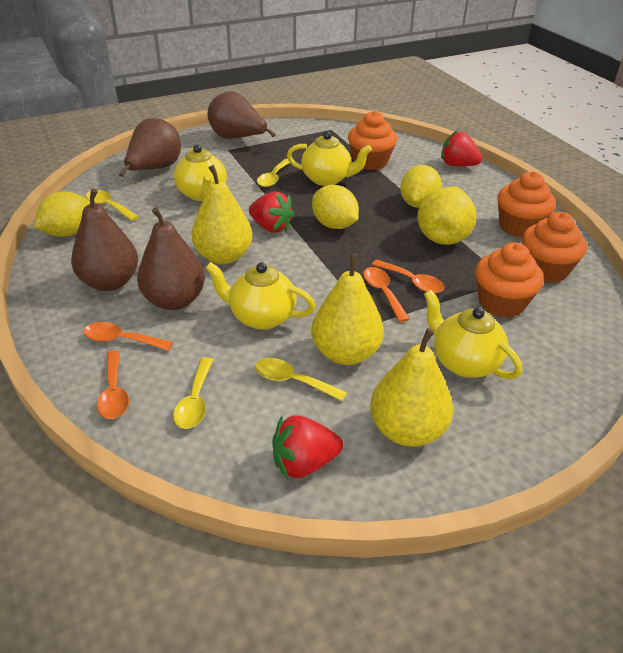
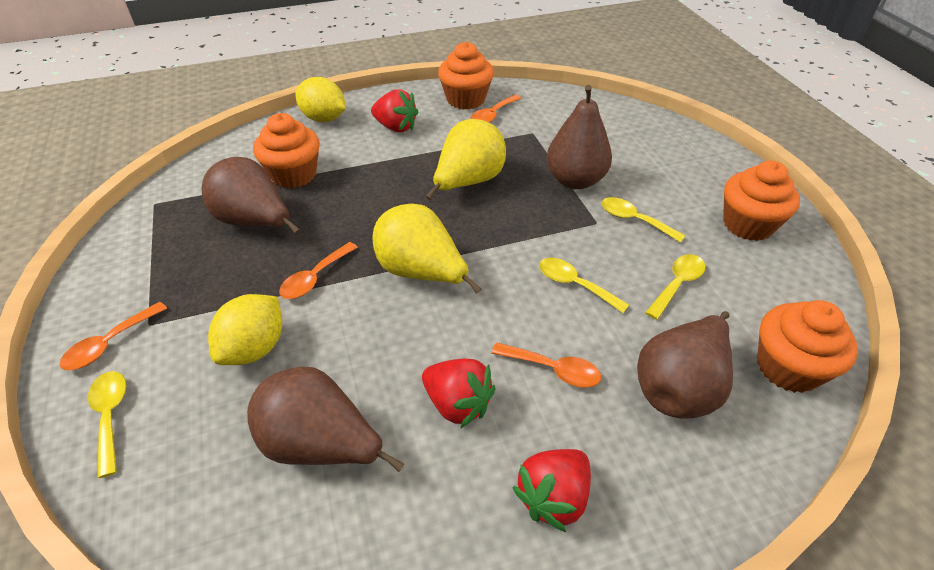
yellow lemon: [34,191,90,237] [312,185,359,229] [400,165,442,208] = 3 -> [208,294,282,365] [296,77,346,122] = 2
yellow pear: [191,165,253,264] [311,254,384,365] [370,328,453,447] [417,186,477,245] = 4 -> [373,204,481,294] [426,119,506,200] = 2
yellow teapot: [174,145,227,201] [205,262,315,330] [287,131,372,186] [424,290,522,379] = 4 -> none = 0

